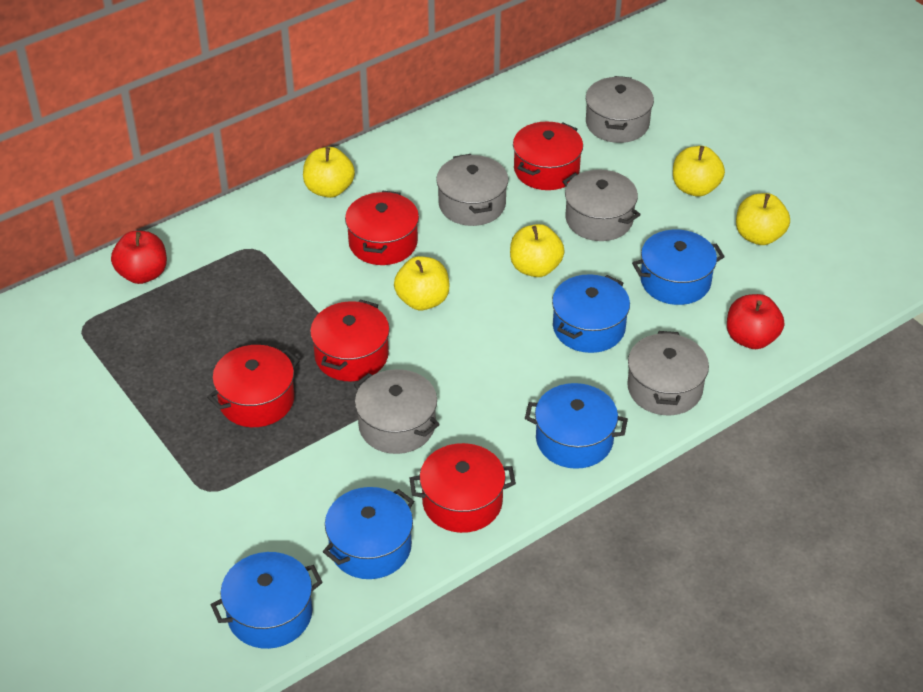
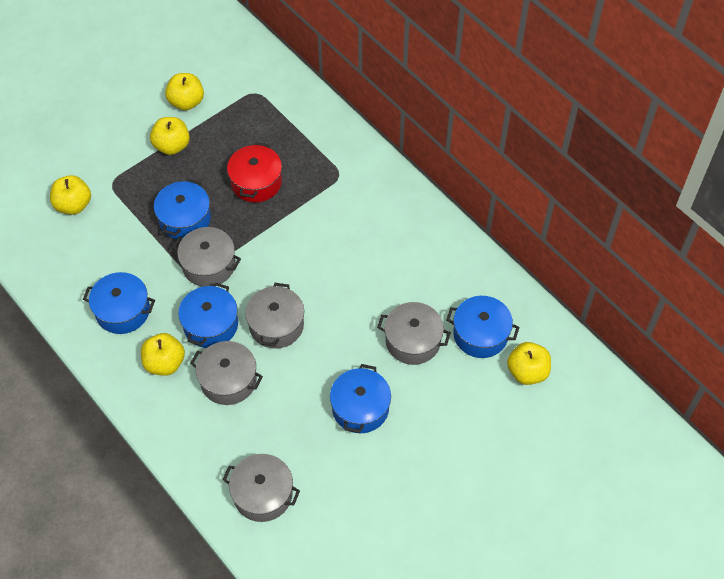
red apple: [111,231,167,284] [727,294,784,349] = 2 -> none = 0
red pot: [207,345,299,427] [310,299,390,381] [345,191,419,265] [409,443,516,533] [513,122,583,190] = 5 -> [227,142,282,202] = 1

